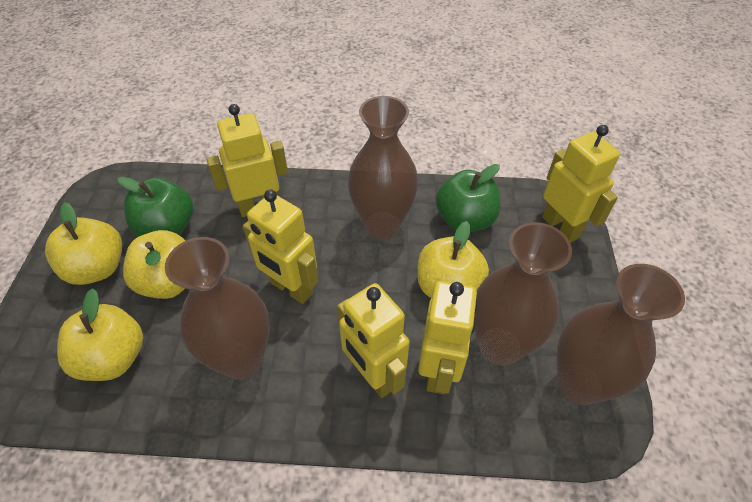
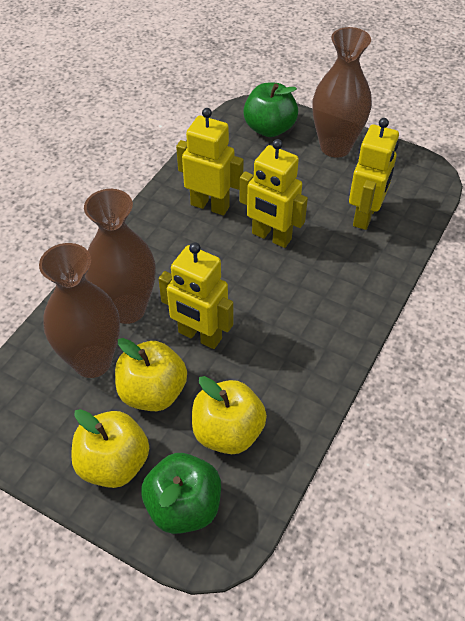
brown vase: [165,237,270,380] [348,96,418,239] [474,222,572,366] [557,264,685,405] = 4 -> [39,243,120,378] [84,189,156,324] [312,27,372,158] = 3
yellow apple: [45,202,122,285] [57,288,143,381] [123,230,186,299] [417,221,489,298] = 4 -> [71,409,149,488] [115,338,187,411] [192,376,267,454] = 3
yellow robot: [207,104,288,217] [243,189,318,304] [337,283,410,398] [418,281,478,394] [542,125,620,243] = 5 -> [159,242,233,349] [176,108,244,215] [239,139,308,248] [349,118,399,230] = 4

